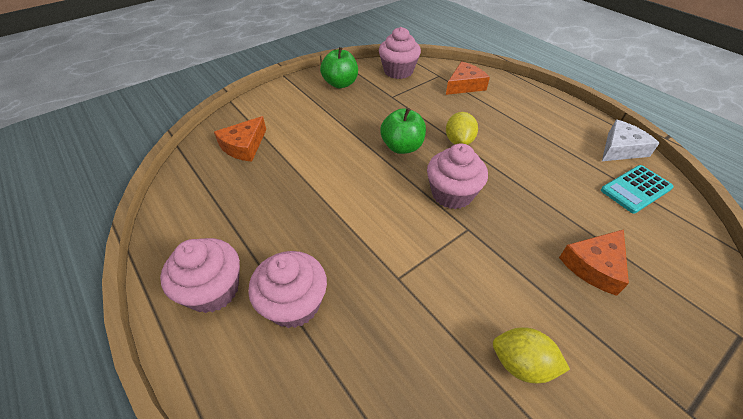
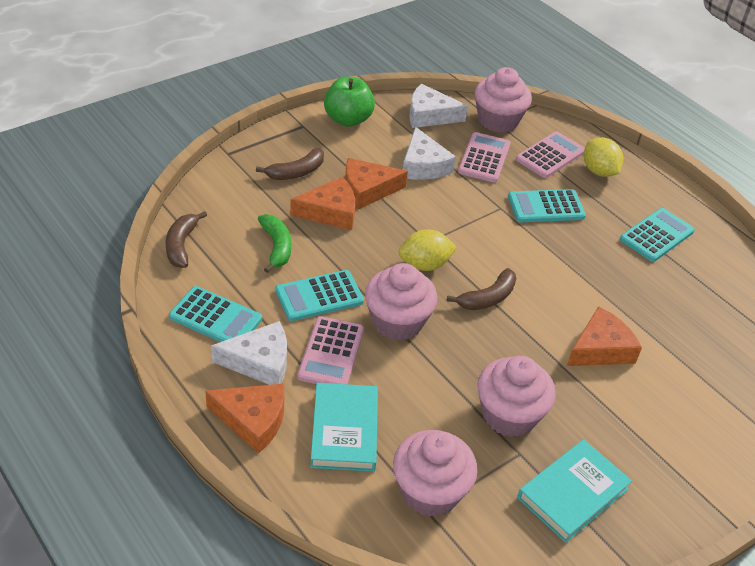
brown banana: none = 0 -> [165,211,207,268] [256,148,324,180] [446,268,516,310] = 3
green apple: [320,47,358,88] [380,108,426,154] = 2 -> [324,77,375,127] = 1
green banana: none = 0 -> [258,214,291,273] = 1
orange cheese: [214,116,266,162] [446,61,490,95] [559,229,629,296] = 3 -> [205,383,284,453] [290,177,355,230] [345,158,408,210] [567,306,642,366] = 4
pink calculator: none = 0 -> [297,316,364,384] [458,132,511,183] [516,131,585,178] = 3
turquoise book: none = 0 -> [310,383,378,472] [517,439,632,543] = 2
turquoise calculator: [601,165,674,214] = 1 -> [169,286,262,342] [275,270,364,321] [508,189,586,222] [620,208,695,262] = 4
white cheese: [602,119,660,161] = 1 -> [211,321,287,385] [403,127,456,180] [409,84,468,128] = 3

